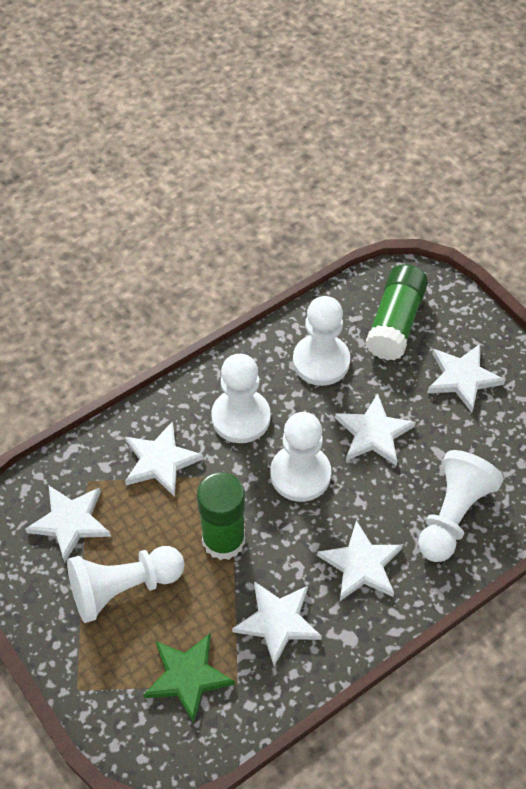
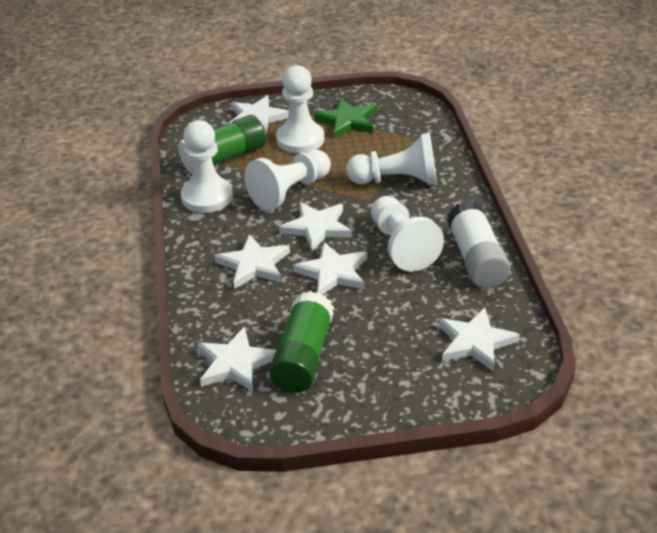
white glue stick: none = 0 -> [447,201,510,288] = 1

